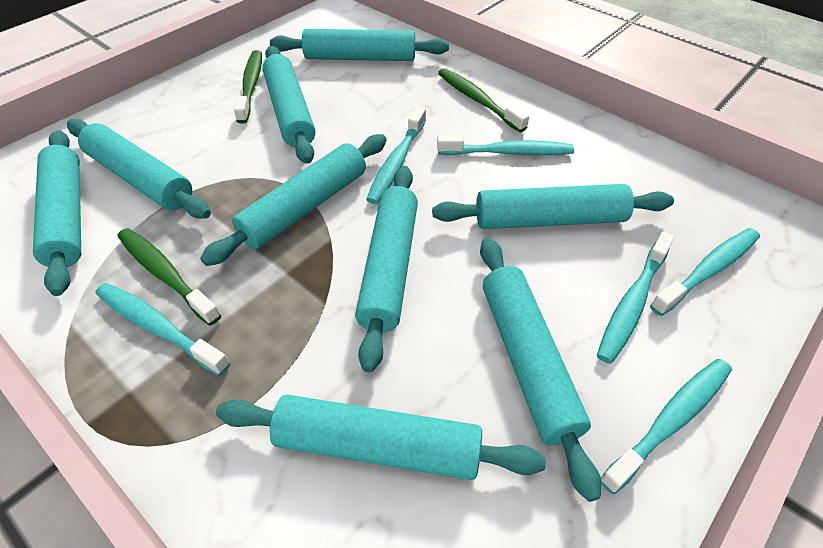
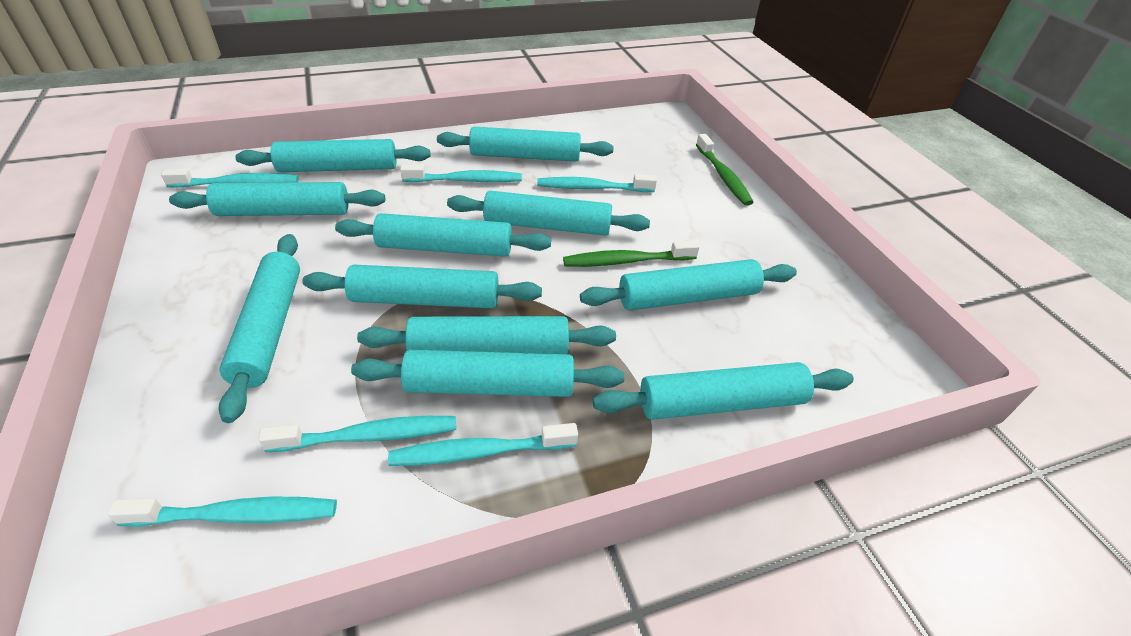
green toothbrush: [118,228,221,326] [234,50,262,124] [438,68,529,132] = 3 -> [563,240,699,267] [696,134,754,206] = 2
turquoise rolling pin: [33,130,81,296] [67,119,211,218] [200,134,387,266] [216,395,546,480] [262,46,315,164] [270,29,449,61] [355,166,418,372] [432,184,674,229] [480,238,601,502] = 9 -> [169,182,385,216] [219,234,300,423] [235,139,430,172] [302,265,542,308] [335,213,551,257] [351,350,624,397] [357,316,616,354] [437,127,614,161] [447,191,650,236] [580,259,797,311] [593,362,854,420] = 11

